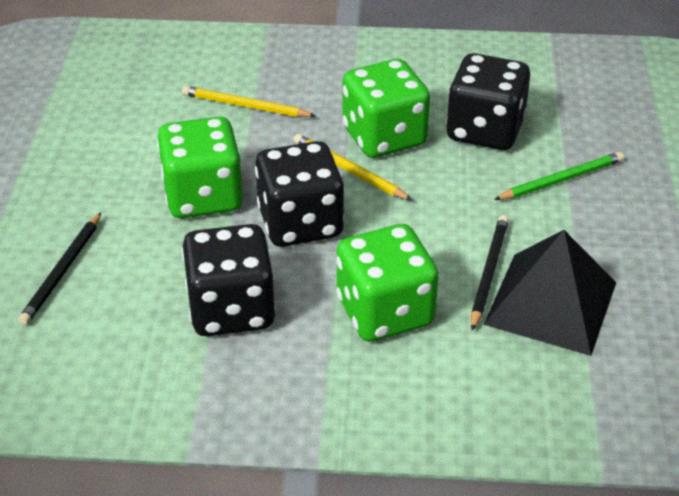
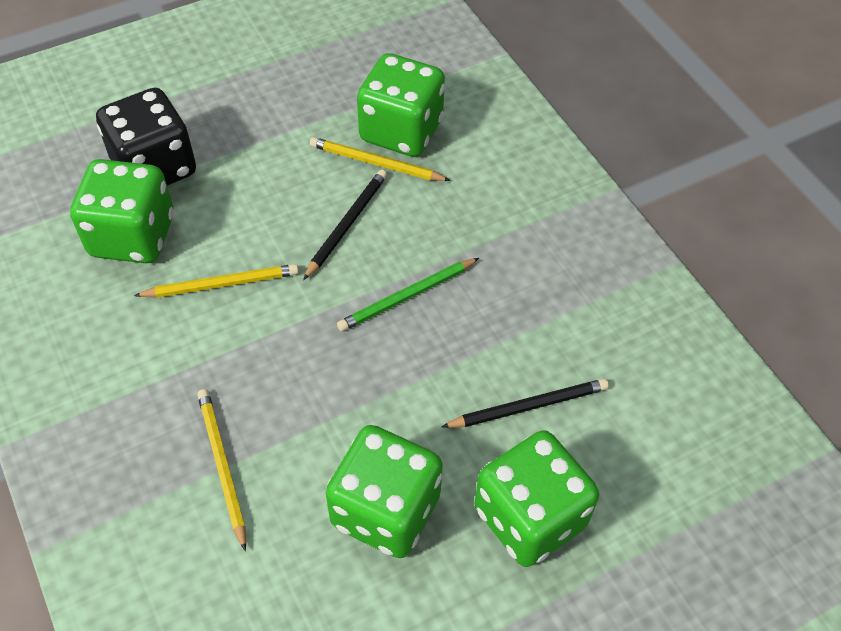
black dice: [182,224,276,336] [255,141,345,247] [446,53,530,150] = 3 -> [96,88,196,185] = 1
black pyramid: [484,230,617,356] = 1 -> none = 0
green dice: [157,117,243,218] [336,224,439,342] [343,59,430,158] = 3 -> [70,159,174,263] [326,425,443,558] [357,53,445,157] [475,430,599,567] = 4
yellow pencil: [182,86,316,117] [293,134,412,200] = 2 -> [134,264,299,298] [197,389,246,551] [310,137,451,181] = 3

